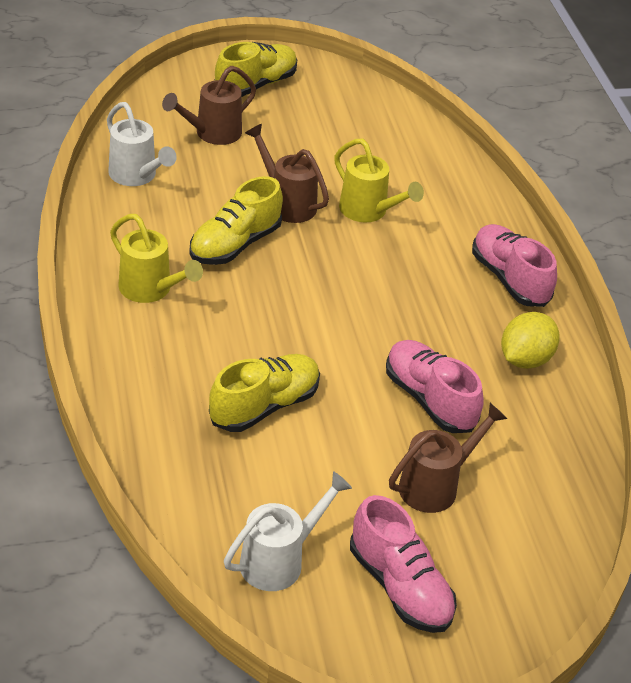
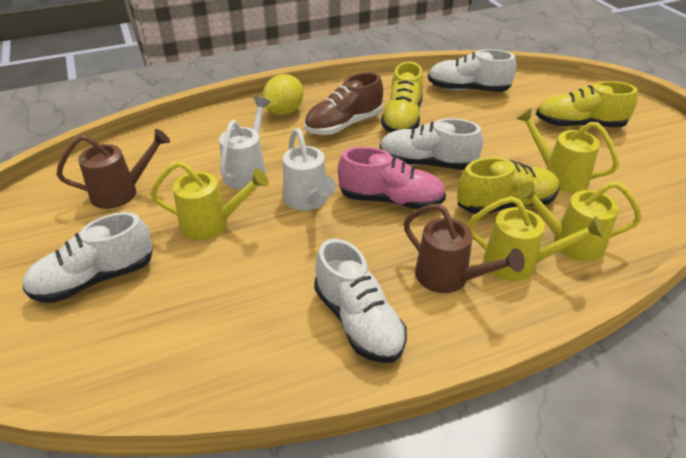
brown shoe: none = 0 -> [304,72,383,135] = 1
brown watering can: [162,66,256,145] [245,124,329,223] [389,403,507,513] = 3 -> [56,129,170,209] [404,203,525,293] = 2
pink shoe: [350,495,457,633] [386,340,484,433] [472,224,557,307] = 3 -> [338,147,446,209] = 1
white shoe: none = 0 -> [22,212,153,303] [314,239,407,363] [380,118,483,170] [428,49,516,92] = 4
yellow watering can: [110,214,203,303] [334,139,424,222] = 2 -> [150,161,269,240] [466,196,605,281] [516,108,619,193] [517,181,642,261] = 4

